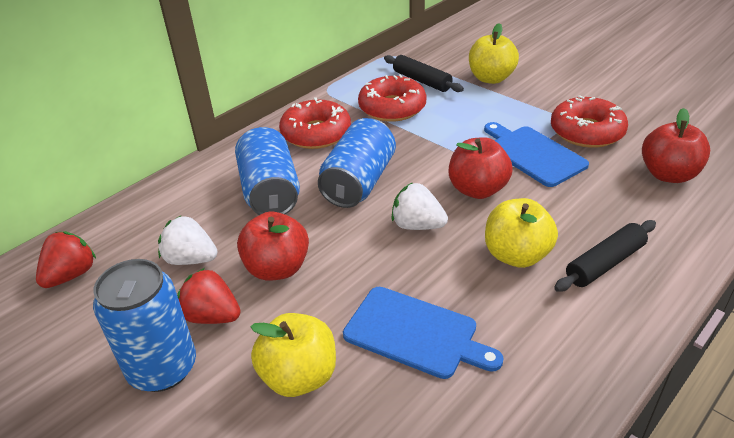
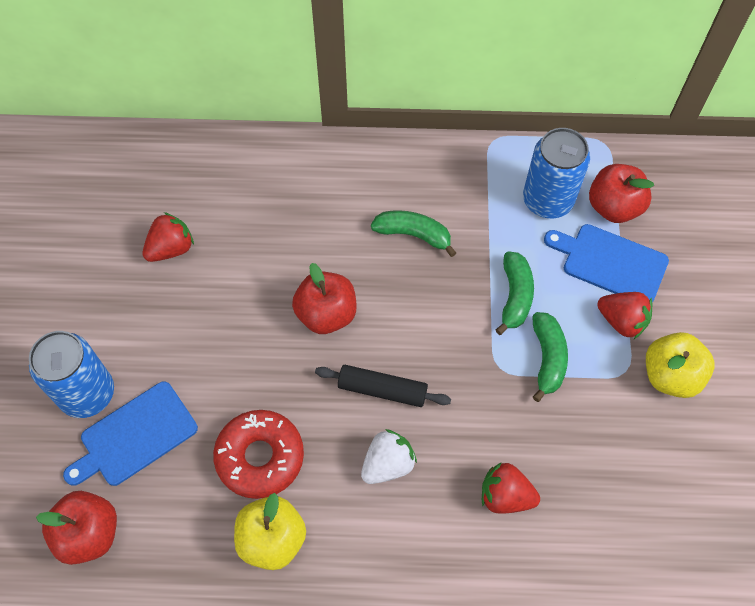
black rolling pin: [384,55,464,92] [554,220,656,292] = 2 -> [315,365,451,407] = 1
blue can: [93,259,196,392] [235,127,300,215] [318,118,396,208] = 3 -> [29,331,114,418] [523,128,590,218] = 2
green banana: none = 0 -> [371,210,456,257] [496,251,534,335] [533,312,568,402] = 3
red donut: [279,97,351,149] [358,74,426,122] [551,95,628,148] = 3 -> [213,410,304,499] = 1
red strawberry: [36,231,96,288] [177,268,241,324] = 2 -> [143,212,194,262] [482,462,540,514] [597,292,652,339] = 3
white strawberry: [158,215,218,265] [391,182,448,230] = 2 -> [361,429,417,484] = 1
yellow apple: [251,313,336,397] [469,23,519,84] [485,198,558,268] = 3 -> [234,493,306,570] [646,332,715,398] = 2

